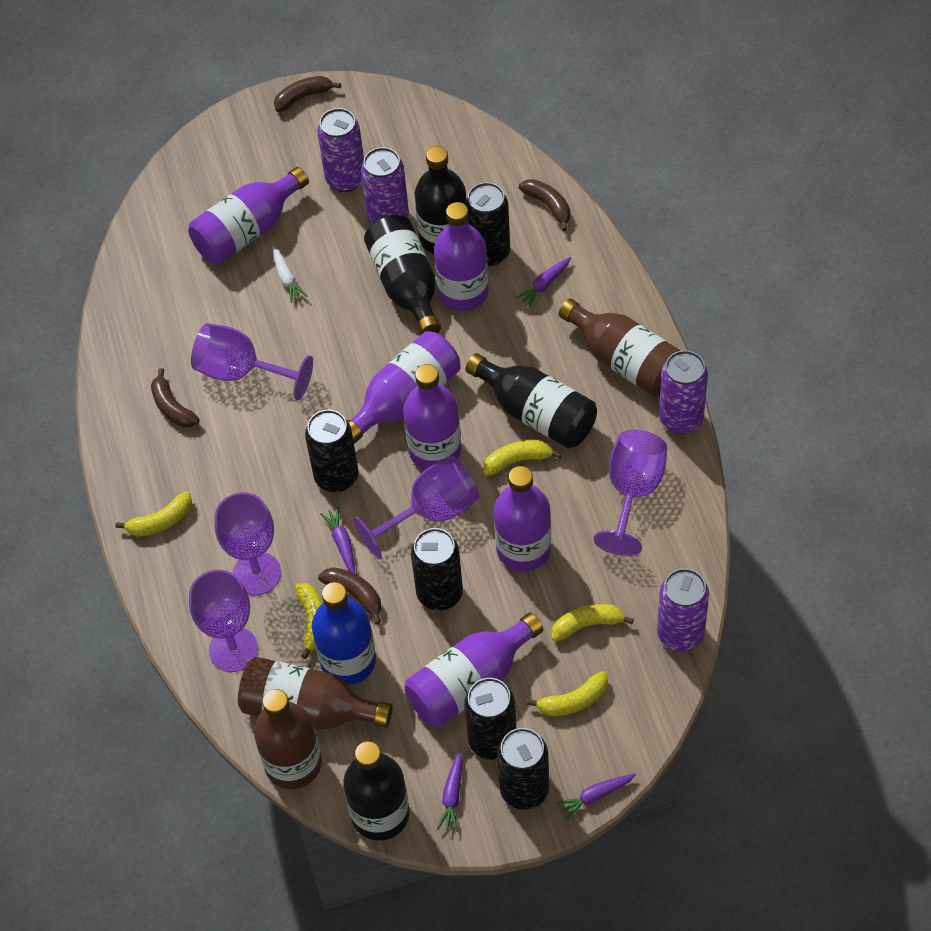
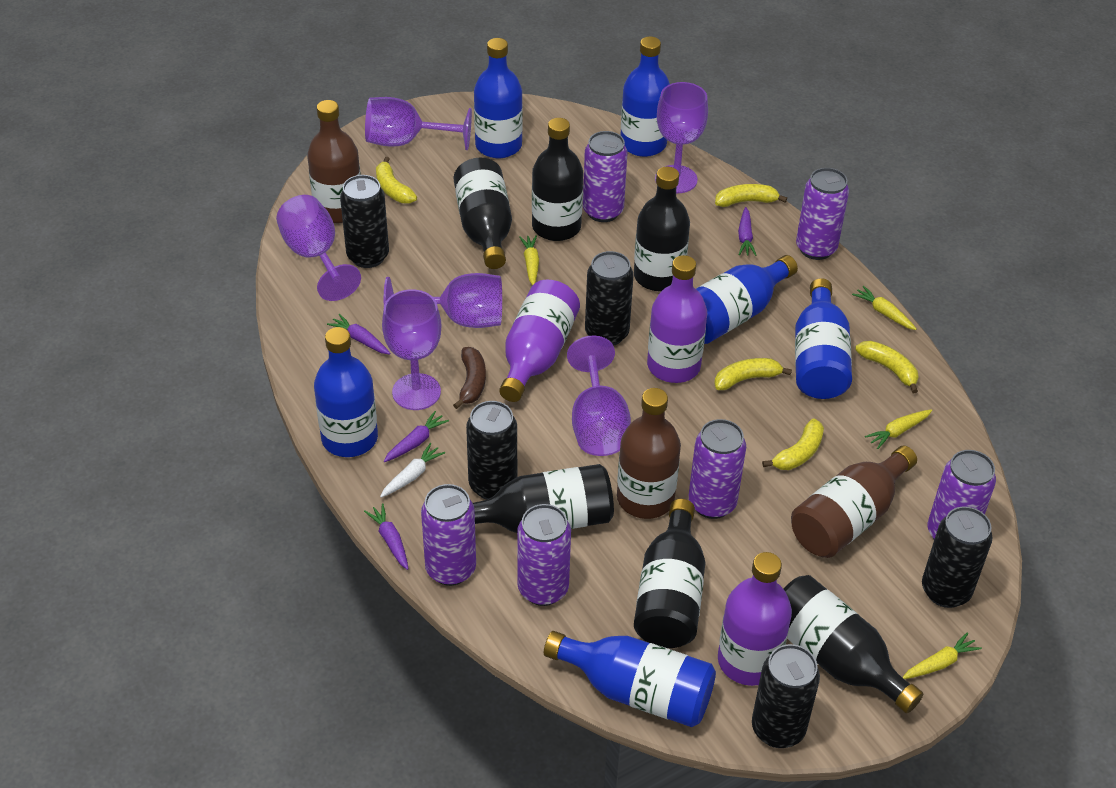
black bottle: [343,741,410,841] [364,215,441,334] [415,146,466,254] [466,353,597,448] = 4 -> [454,158,512,269] [473,464,614,533] [532,118,583,241] [634,167,690,291] [634,499,705,648] [784,575,924,714] = 6
blue bottle: [312,582,376,685] = 1 -> [314,327,378,457] [474,38,523,158] [544,631,716,727] [621,36,670,157] [696,255,798,344] [795,278,852,399] = 6
brown banana: [151,368,199,427] [274,76,341,112] [318,567,381,625] [519,179,570,231] = 4 -> [453,347,486,409] = 1
purple bottle: [188,167,309,264] [347,331,460,444] [403,364,462,470] [405,612,543,728] [434,202,489,311] [494,466,551,571] = 6 -> [499,279,580,402] [647,255,707,383] [718,552,792,686] = 3
purple can: [317,108,364,192] [361,147,409,224] [657,568,709,651] [659,350,708,434] = 4 -> [421,484,476,586] [517,504,571,606] [583,131,627,222] [689,419,746,519] [796,168,849,260] [928,450,996,539] = 6
purple goblet: [189,570,258,672] [191,323,313,400] [215,492,281,596] [354,456,479,559] [594,430,667,556] = 5 -> [276,195,361,301] [365,97,472,150] [382,289,441,410] [384,273,502,328] [567,336,631,456] [655,82,708,193] = 6
yellow carrot: none = 0 -> [519,235,539,286] [852,286,917,330] [865,409,932,449] [902,632,982,679] = 4

